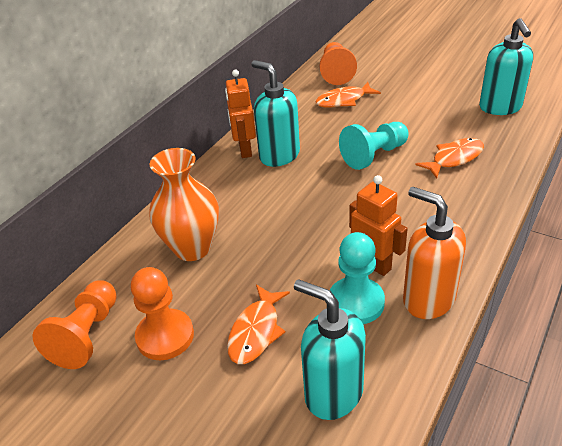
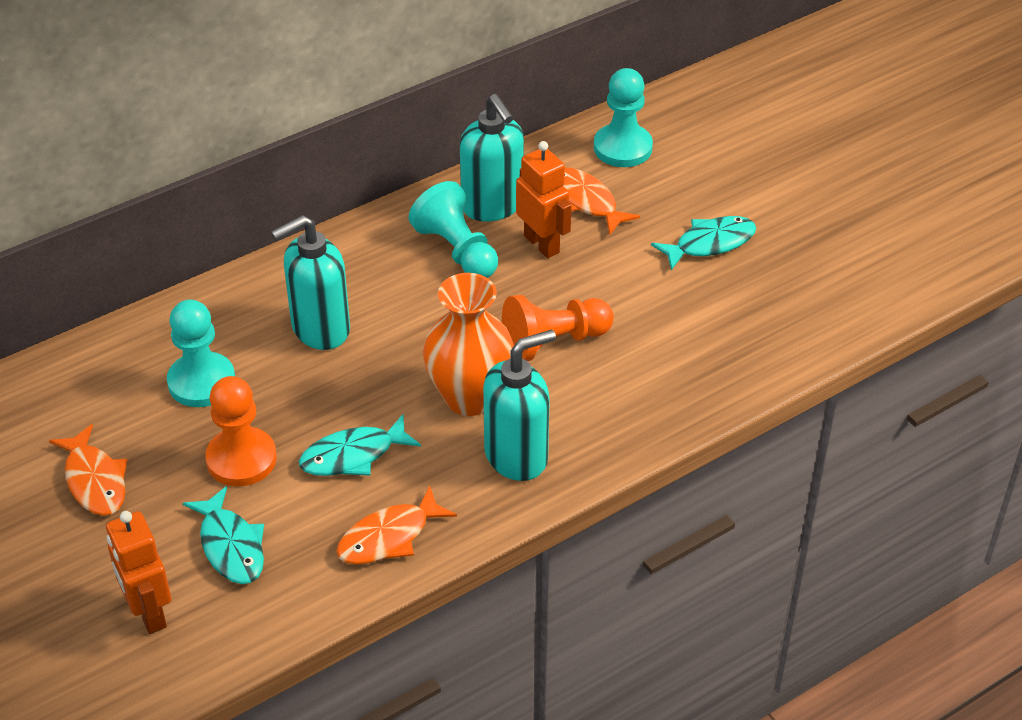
orange pawn: [33,280,117,369] [131,267,194,360] [320,42,357,85] = 3 -> [205,376,277,486] [502,295,614,361] = 2
orange soap dispenser: [403,187,466,319] = 1 -> none = 0
turquoise fish: none = 0 -> [183,486,264,584] [299,414,421,476] [651,216,756,270] = 3
turquoise pawn: [330,232,385,324] [339,122,409,170] = 2 -> [167,299,235,407] [409,181,498,278] [594,68,653,167] = 3

